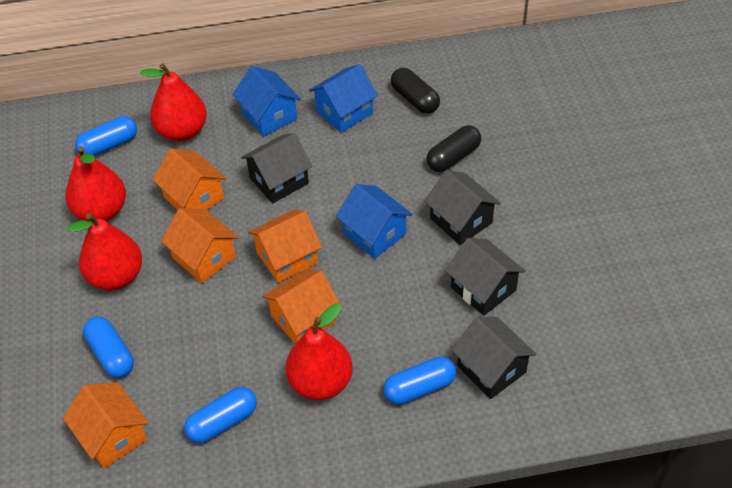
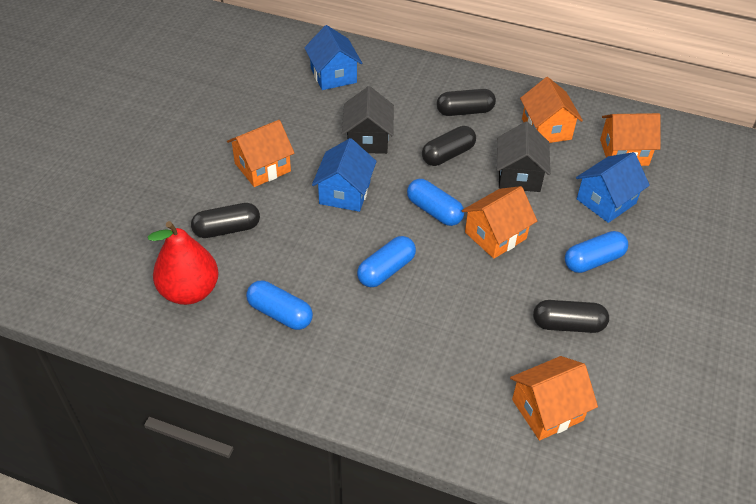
black capsule: [391,68,440,114] [427,125,481,172] = 2 -> [191,203,260,238] [422,126,476,166] [437,89,496,116] [533,300,609,333] = 4
black house: [241,133,312,203] [424,170,501,245] [445,238,525,316] [451,317,536,399] = 4 -> [342,86,394,154] [497,122,551,192] = 2
red pear: [65,146,126,221] [67,213,142,290] [140,63,207,142] [285,303,353,400] = 4 -> [148,221,219,305] = 1

